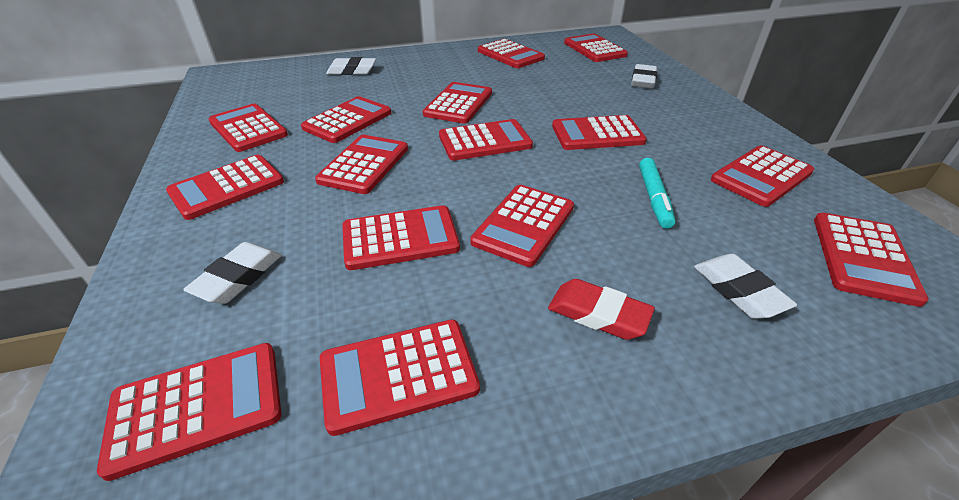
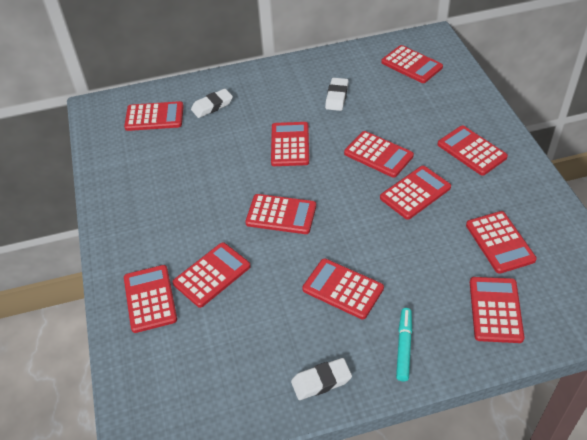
red calculator: [97,343,281,481] [166,155,284,220] [209,104,288,152] [301,96,391,143] [315,135,408,194] [320,320,480,436] [342,205,460,270] [423,82,492,124] [439,119,533,161] [470,185,574,267] [478,39,545,68] [552,115,647,150] [564,34,628,62] [711,145,814,207] [814,213,929,307] = 15 -> [124,101,184,131] [124,265,177,333] [172,242,251,308] [245,194,316,234] [271,122,309,166] [302,258,384,319] [344,131,414,178] [380,166,451,220] [381,45,443,83] [438,125,508,176] [466,211,537,274] [470,277,525,343] = 12
red eraser: [548,279,655,340] = 1 -> none = 0
white eraser: [183,242,282,304] [326,57,376,75] [631,64,657,89] [694,254,797,319] = 4 -> [191,89,233,118] [291,358,352,400] [325,78,349,111] = 3

